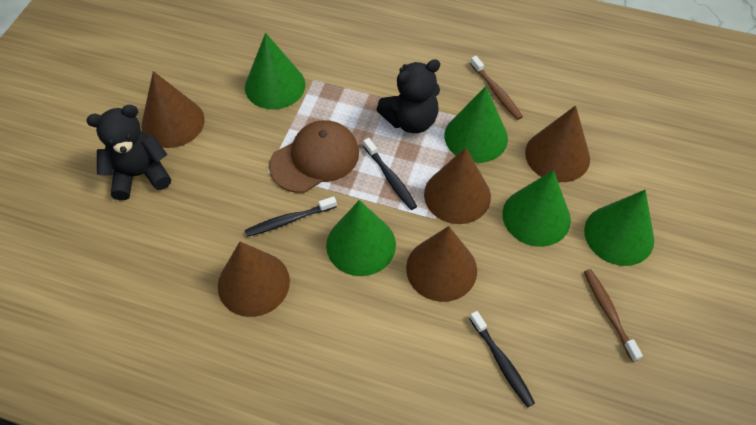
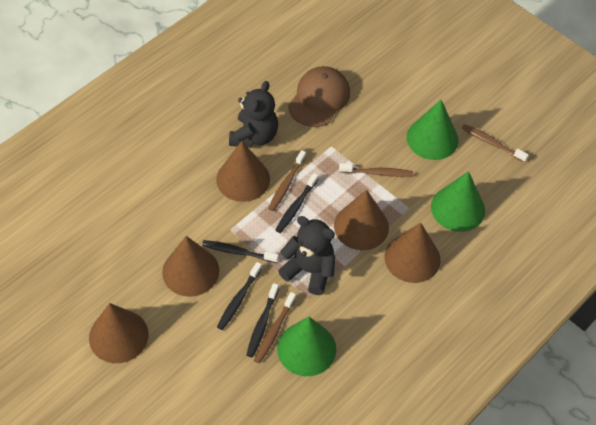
black toothbrush: [245,196,337,237] [363,138,417,210] [469,311,535,407] = 3 -> [202,240,279,263] [217,262,262,330] [246,283,279,357] [276,173,319,233] = 4
brown toothbrush: [470,56,523,120] [584,269,643,362] = 2 -> [254,292,296,364] [268,150,306,211] [339,163,413,177] [462,124,529,163] = 4
green cone: [245,33,305,109] [326,200,396,276] [444,86,508,163] [502,170,571,247] [584,190,654,266] = 5 -> [277,317,336,376] [407,100,459,160] [431,171,485,232] = 3

